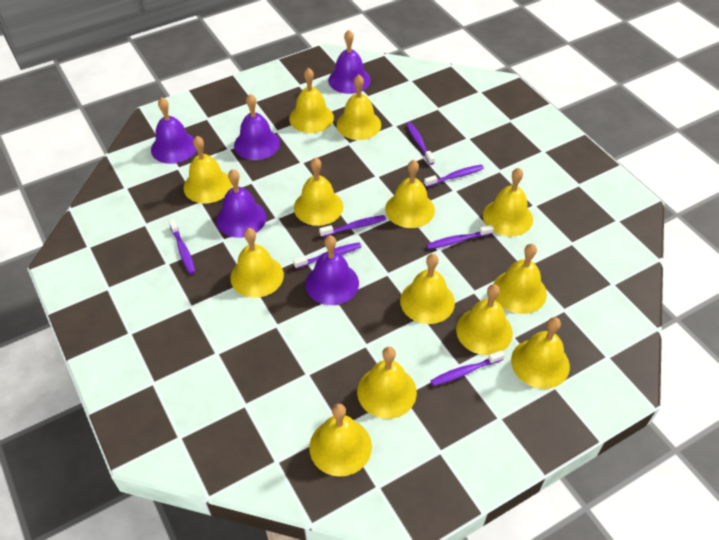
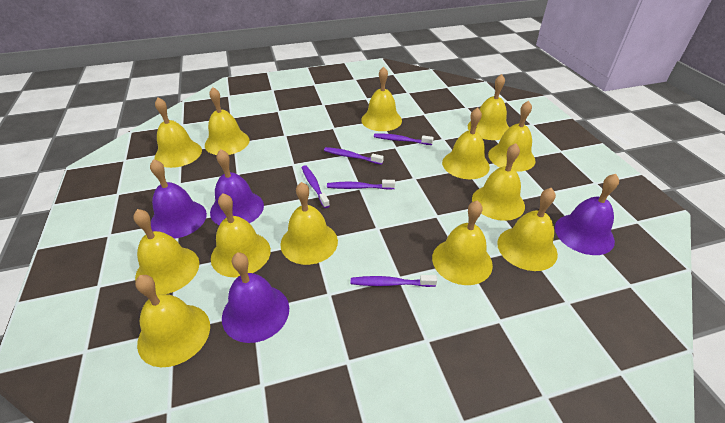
purple bell: [151,97,197,164] [216,169,266,238] [234,94,280,160] [305,235,359,305] [328,30,371,94] = 5 -> [150,159,207,239] [210,149,264,225] [222,252,289,343] [555,174,619,255] = 4
purple toothbrush: [169,219,195,274] [293,242,362,269] [319,215,386,237] [406,122,435,165] [424,165,484,187] [426,225,494,249] [430,350,505,386] = 7 -> [302,165,330,208] [324,147,384,165] [327,180,395,190] [351,275,437,287] [374,134,434,145] = 5

